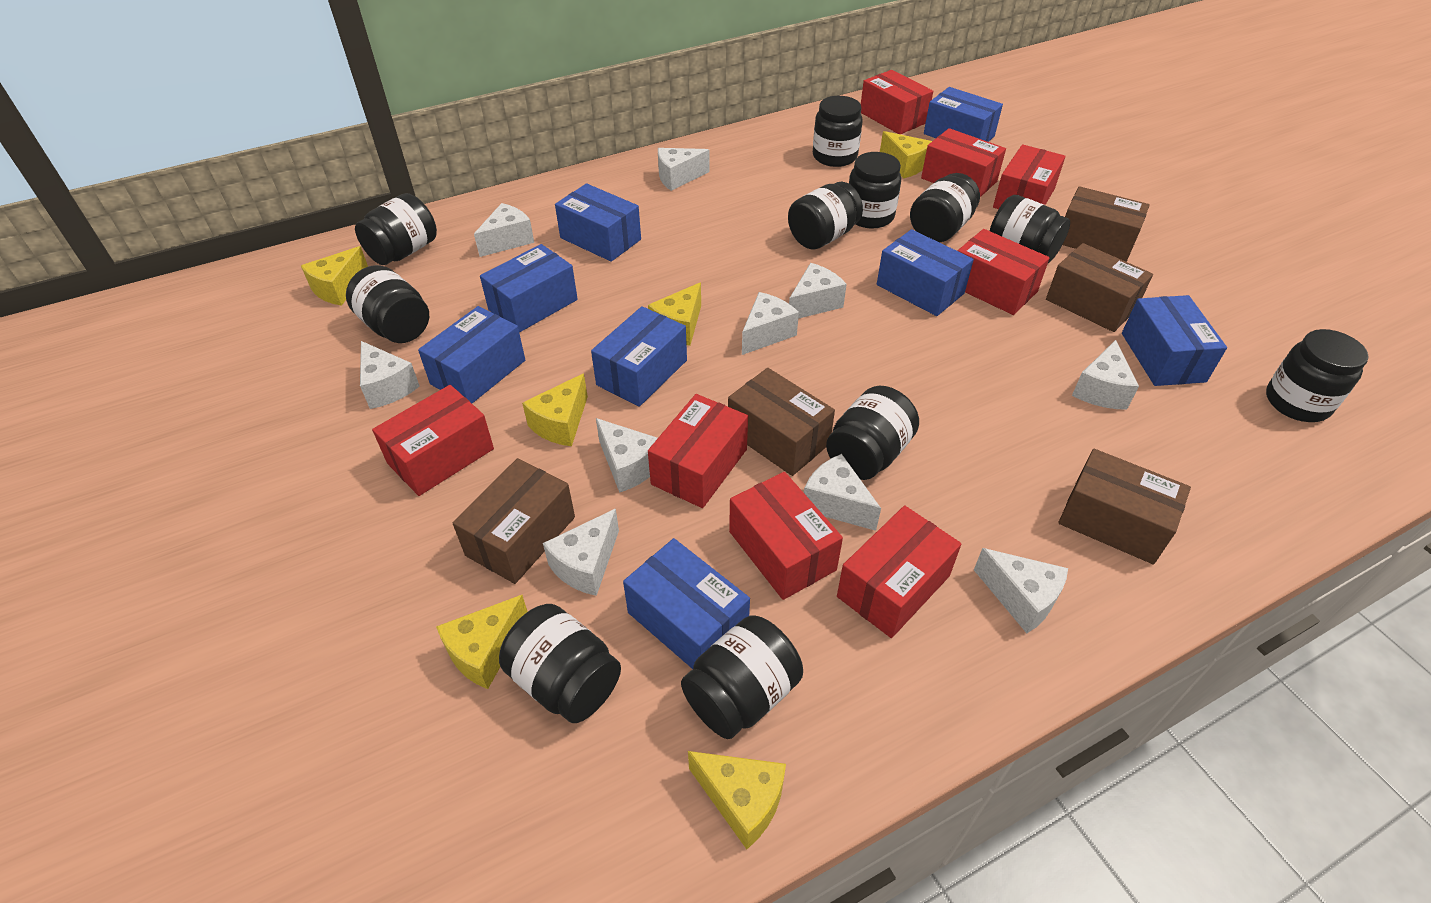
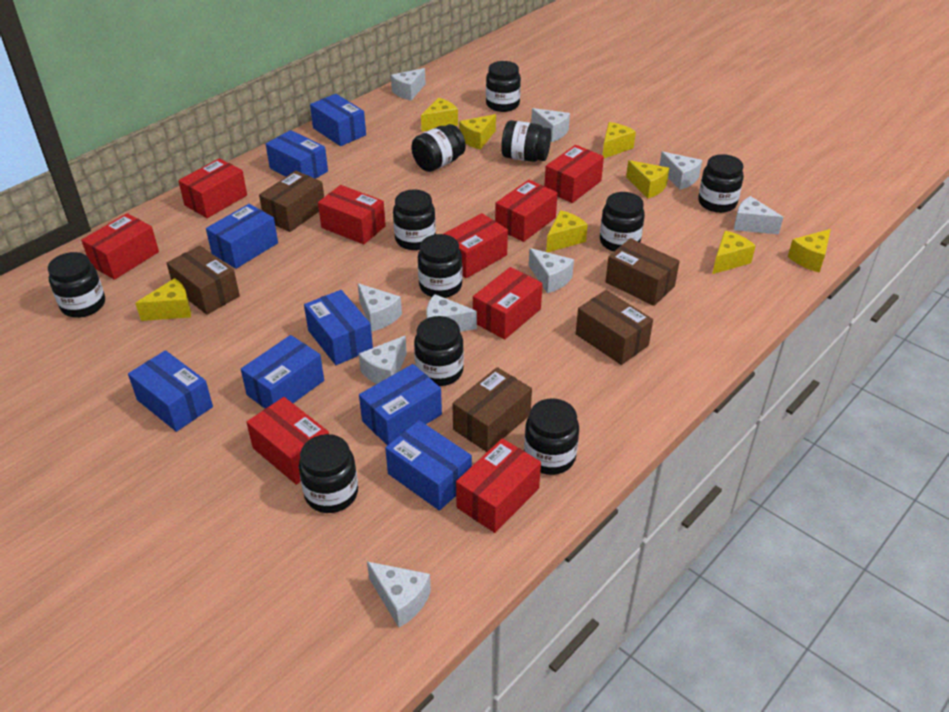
red box: [372,385,494,496] [648,394,748,508] [729,472,843,600] [837,505,961,638] [861,70,933,134] [921,128,1006,197] [958,229,1050,315] [993,144,1065,209] = 8 -> [81,213,159,280] [178,158,247,218] [247,397,329,485] [318,185,386,245] [444,213,508,278] [456,438,541,533] [473,267,543,340] [495,180,558,242] [545,145,604,203] = 9
white cheese: [360,341,420,409] [474,203,534,257] [543,508,619,596] [596,418,658,493] [658,148,710,191] [742,292,799,355] [789,263,847,319] [804,454,881,531] [974,548,1068,633] [1072,340,1139,410] = 10 -> [358,283,402,332] [359,336,407,384] [367,562,431,627] [391,68,426,101] [426,294,477,332] [529,248,574,293] [531,108,570,142] [659,152,702,190] [734,196,783,234] = 9
yellow cheese: [301,246,368,306] [436,595,528,689] [522,373,588,446] [648,282,701,346] [688,751,786,849] [880,131,932,179] = 6 -> [135,278,191,321] [421,98,458,132] [459,114,496,150] [546,210,588,252] [603,122,636,158] [626,160,669,198] [712,230,756,274] [788,229,831,273] = 8

